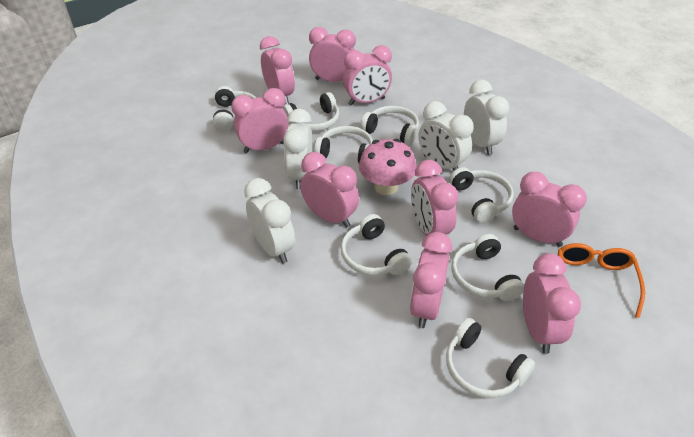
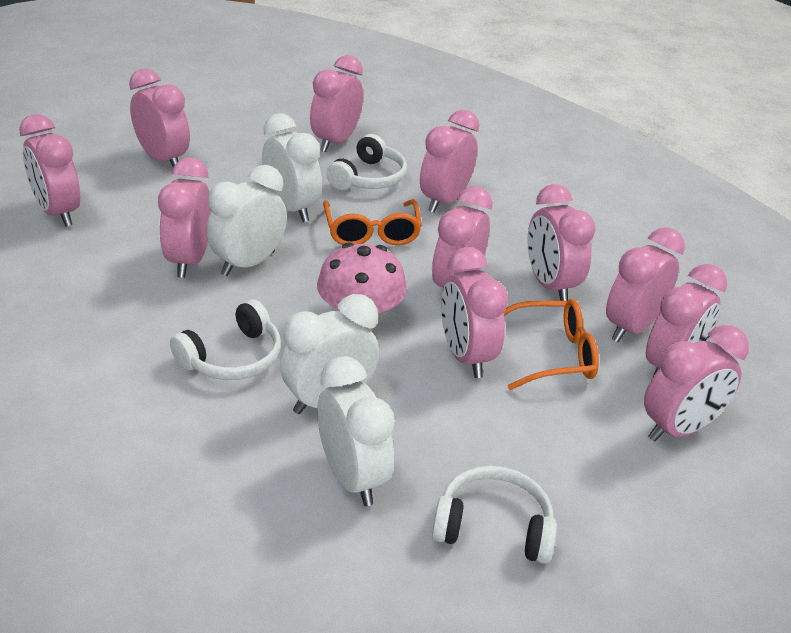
orange glasses: [558,243,645,318] = 1 -> [323,199,422,245] [504,299,599,390] = 2
pink clock: [231,88,289,153] [260,36,295,104] [300,152,359,228] [309,27,356,82] [343,45,392,106] [410,232,452,328] [411,160,459,236] [512,172,587,247] [523,253,581,354] = 9 -> [19,114,80,227] [129,69,190,167] [158,157,211,278] [310,55,363,152] [420,110,479,213] [432,186,493,288] [441,247,508,378] [528,184,596,301] [606,227,685,342] [644,325,749,442] [646,264,727,378] = 11
white headphones: [213,86,256,131] [282,92,339,131] [314,126,373,163] [341,214,412,276] [361,106,419,146] [446,318,535,398] [449,167,514,223] [451,234,524,301] = 8 -> [170,299,281,380] [326,134,407,190] [432,466,557,564] = 3

